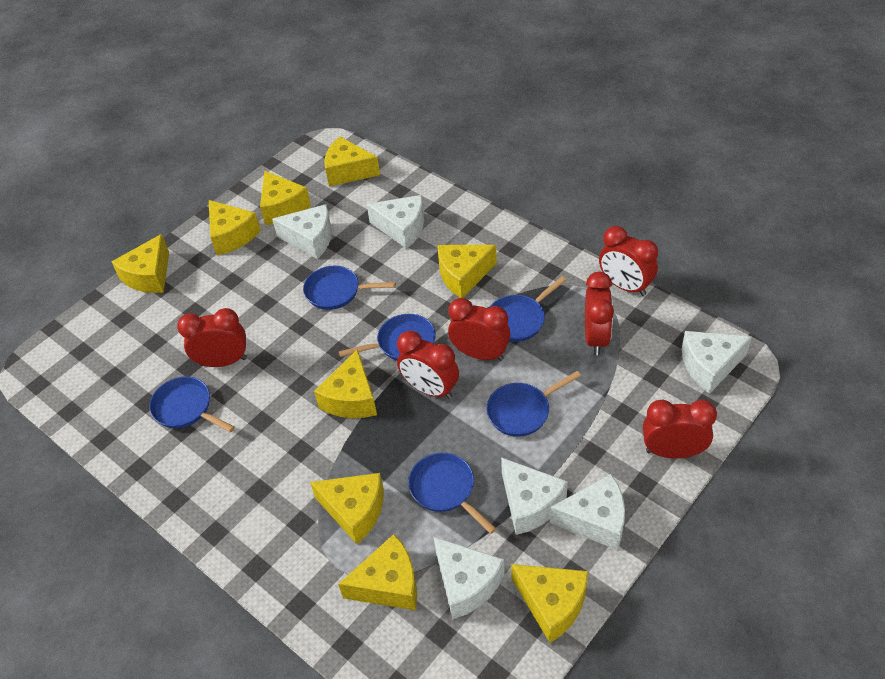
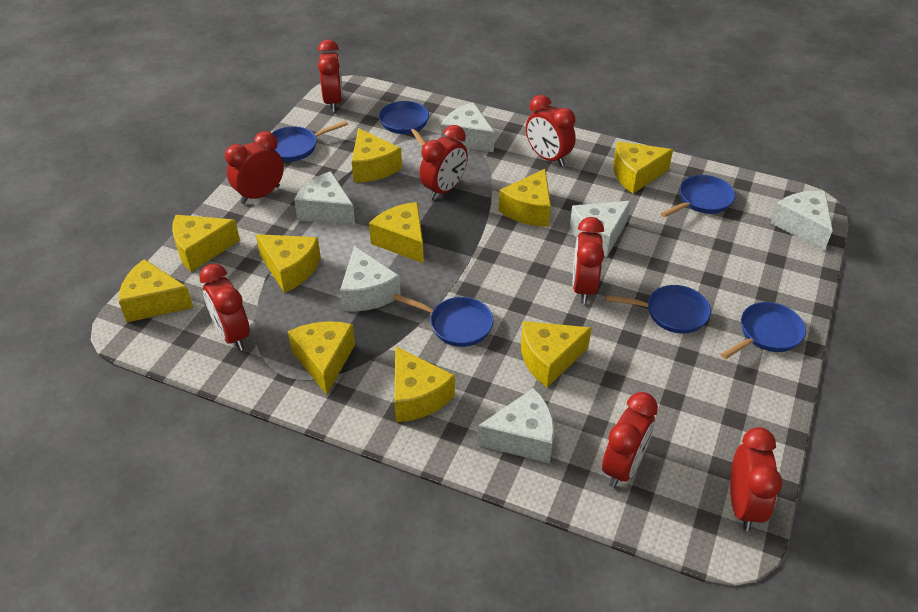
red clock: [177,308,247,367] [397,331,459,399] [448,298,510,361] [585,272,614,355] [599,226,658,296] [643,399,717,459] = 6 -> [199,264,250,351] [225,131,284,204] [318,39,343,112] [419,125,468,200] [526,95,576,167] [573,217,604,304] [602,392,658,488] [730,427,783,531] = 8
yellow cheese: [111,234,169,293] [209,200,261,255] [260,171,311,225] [310,473,384,544] [314,349,377,418] [324,137,380,187] [338,534,417,610] [438,245,497,298] [511,564,588,643] = 9 -> [119,259,193,322] [172,215,240,272] [256,234,321,293] [288,321,355,395] [352,128,402,182] [369,202,424,263] [394,346,455,422] [498,169,551,227] [521,321,592,387] [613,141,673,193] = 10

